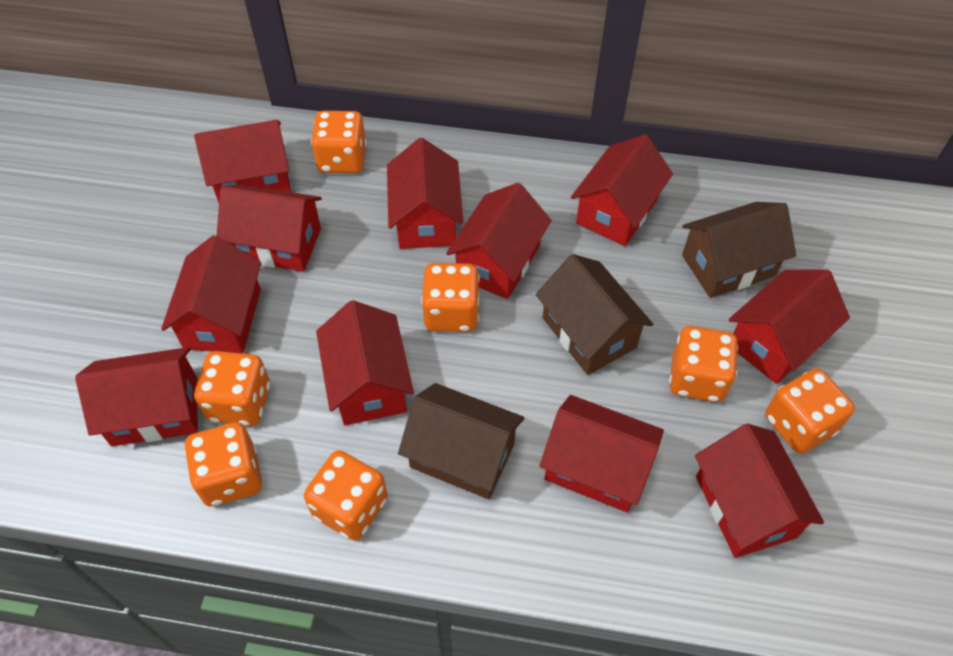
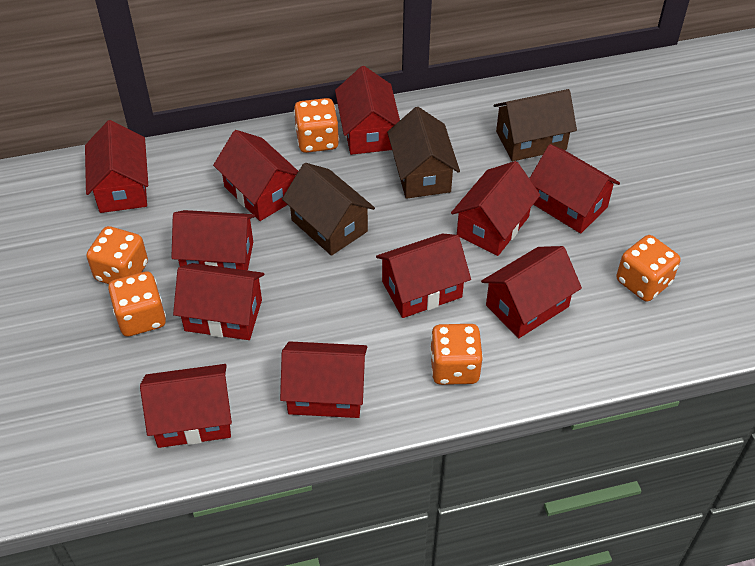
orange dice: [184,422,262,506] [194,351,270,426] [304,450,388,540] [311,111,367,173] [421,263,480,332] [669,326,738,402] [765,368,855,454] = 7 -> [86,226,148,284] [108,271,166,336] [294,98,339,153] [430,324,483,385] [617,235,680,301] = 5

